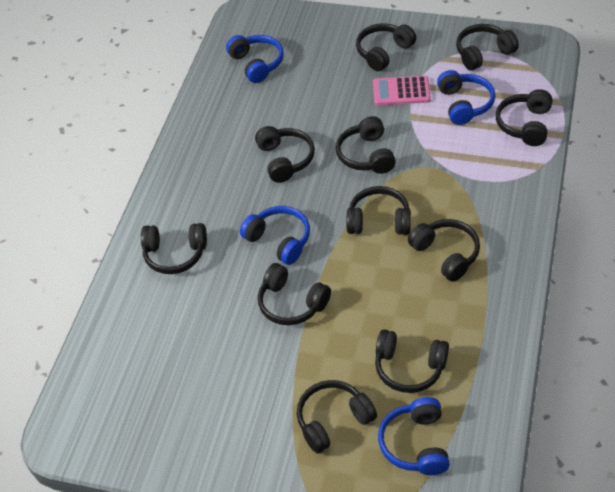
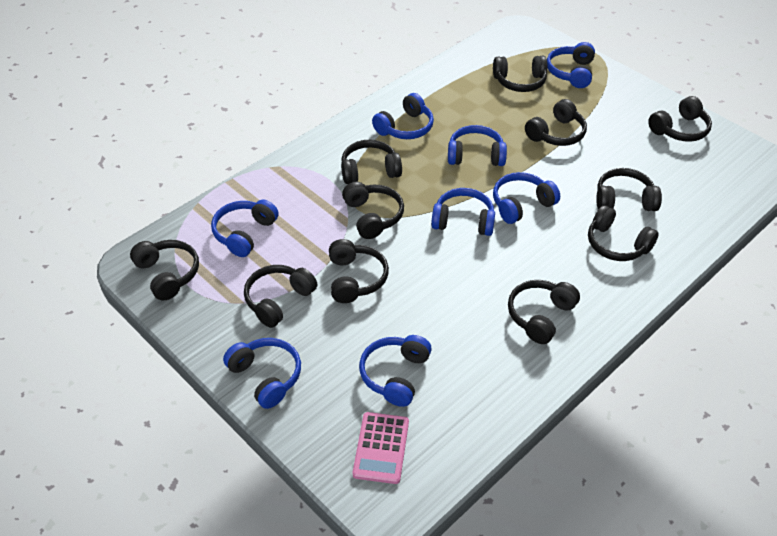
blue headphones: [226,35,284,83] [240,206,310,265] [378,397,450,475] [437,70,495,125] = 4 -> [211,200,279,257] [223,338,301,409] [359,335,432,407] [372,93,434,139] [431,188,495,236] [448,125,507,166] [493,172,560,224] [547,42,595,88] = 8

